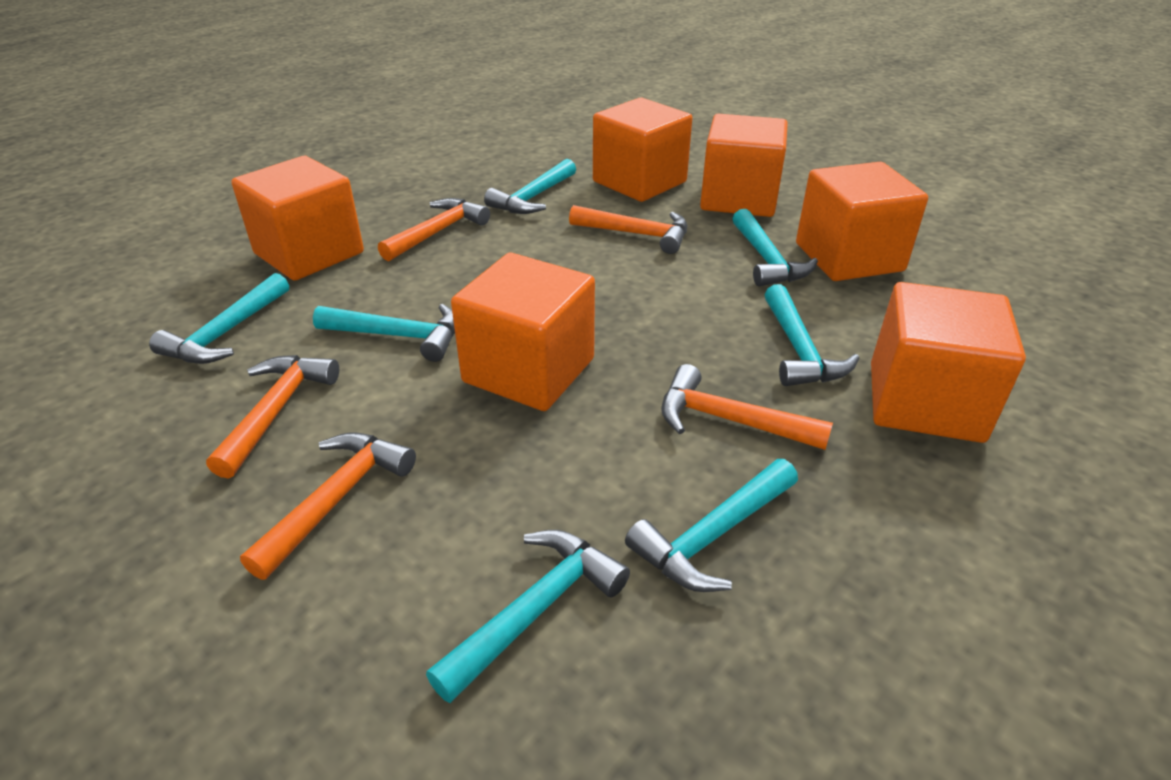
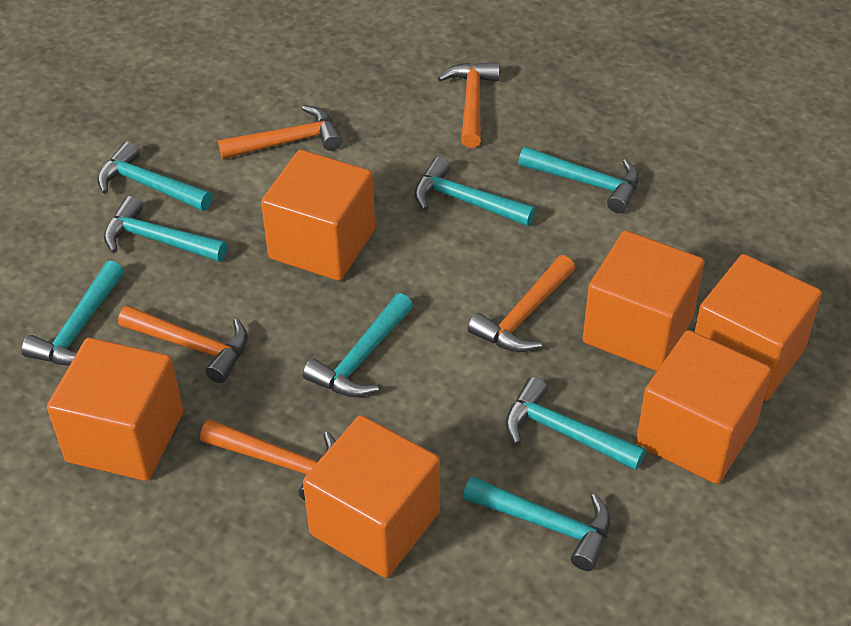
turquoise hammer: [149,273,289,364] [313,304,455,362] [426,530,630,703] [484,159,576,214] [625,459,798,592] [732,209,818,287] [764,284,859,386] = 7 -> [21,261,124,366] [97,141,213,211] [104,196,227,262] [303,293,413,397] [414,157,536,226] [463,476,611,571] [505,377,646,470] [518,147,639,213] = 8

